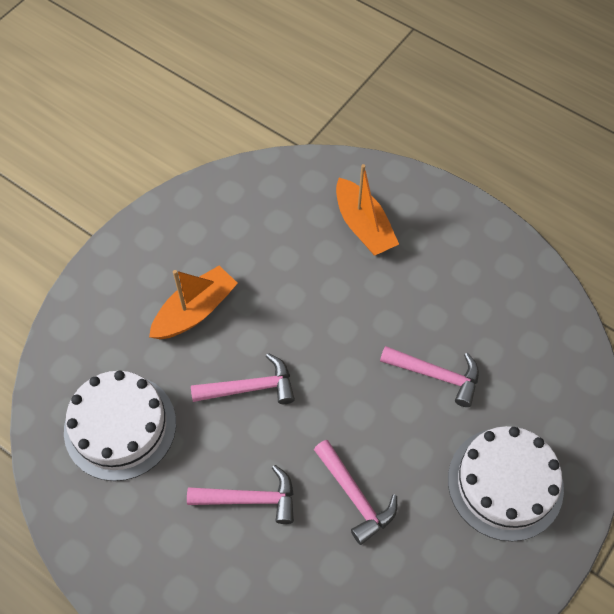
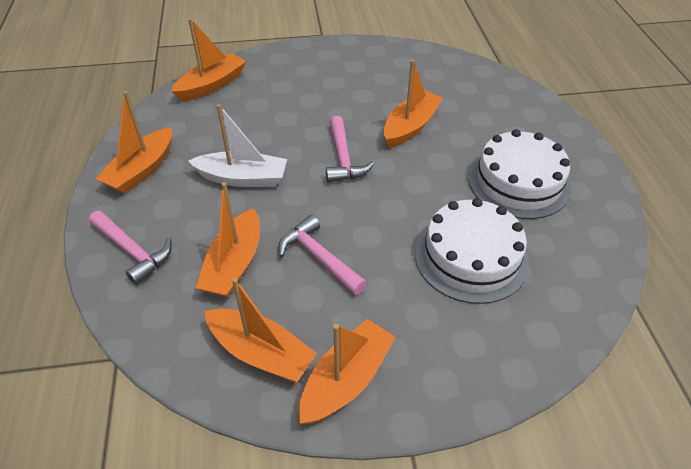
orange boat: [149,266,238,339] [336,164,399,255] = 2 -> [96,91,172,194] [171,18,246,101] [196,182,260,297] [204,277,317,382] [299,319,396,424] [384,60,443,148] = 6
pink hammer: [187,465,294,524] [191,353,295,404] [314,440,397,545] [380,346,479,407] = 4 -> [89,211,172,285] [278,215,367,295] [326,116,374,183] = 3
white boat: none = 0 -> [188,104,287,187] = 1

